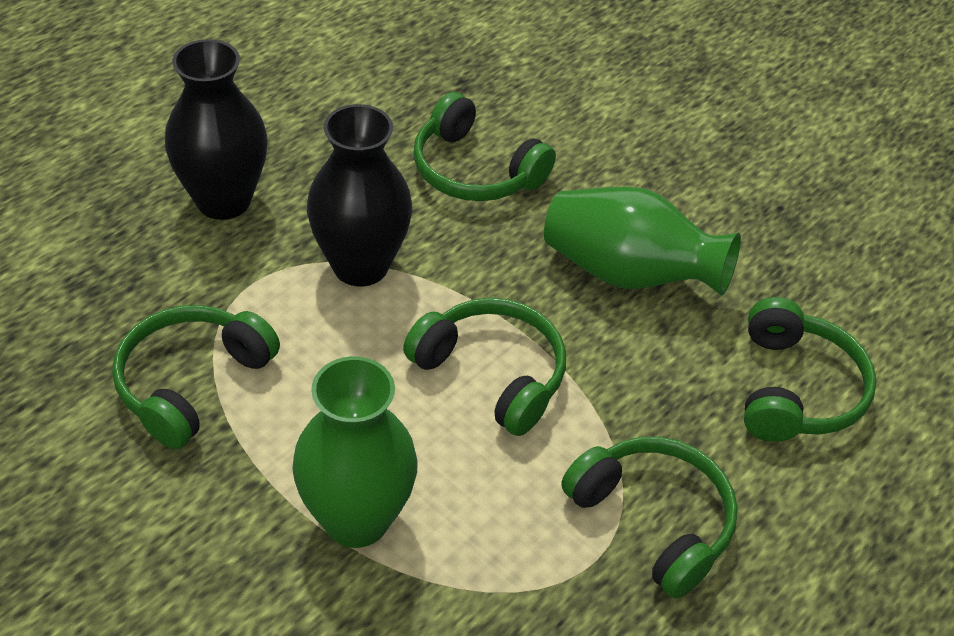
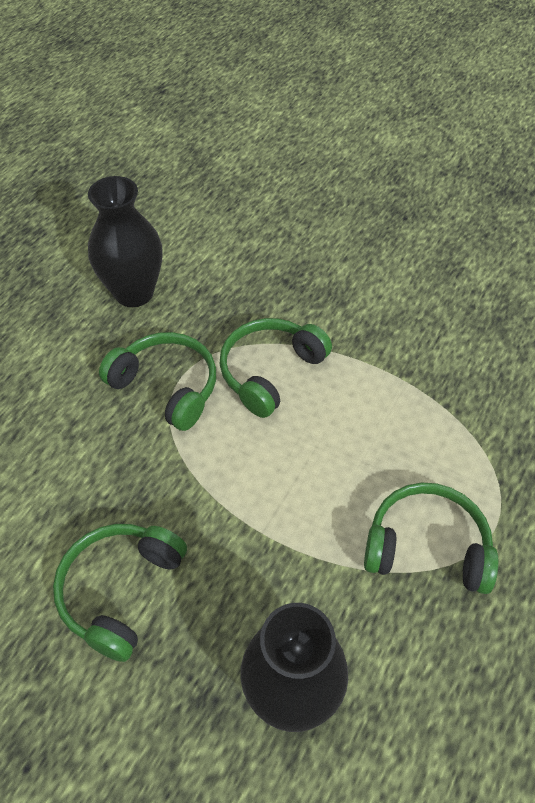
green headphones: [112,305,280,449] [403,298,566,436] [413,92,556,201] [561,437,738,599] [744,297,877,442] = 5 -> [53,524,187,662] [99,332,216,431] [220,318,332,418] [364,483,498,594] = 4
green vase: [292,356,418,548] [544,187,741,296] = 2 -> none = 0

